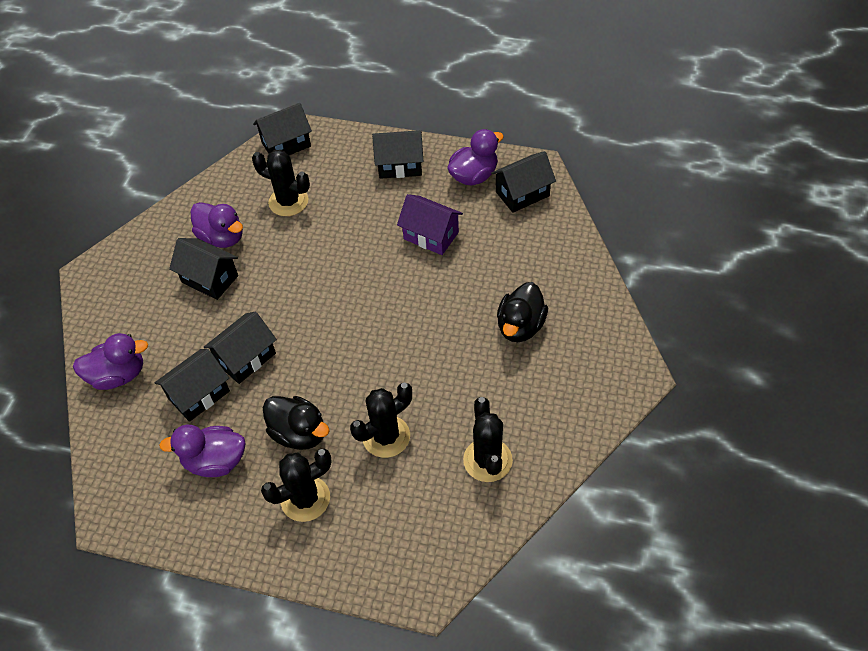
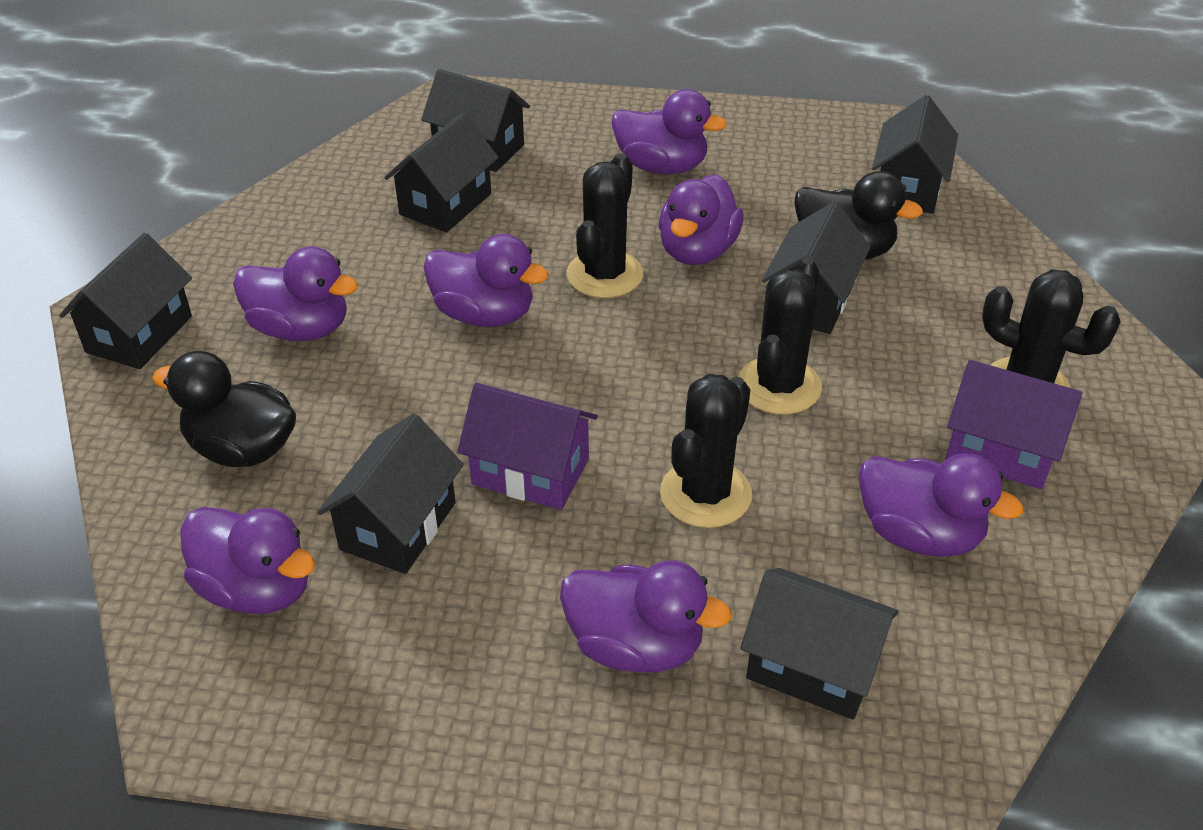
black house: [155,349,230,422] [169,238,238,300] [204,312,277,384] [253,103,312,155] [372,130,423,179] [491,151,556,213] = 6 -> [59,233,192,369] [317,414,464,574] [384,113,498,233] [421,69,530,172] [740,568,899,719] [762,202,871,334] [872,95,958,214] = 7
purple duck: [73,333,148,390] [159,424,246,477] [191,202,243,248] [447,129,504,186] = 4 -> [180,507,315,614] [233,246,358,341] [424,234,549,327] [560,560,732,672] [612,89,727,174] [659,174,744,265] [859,453,1023,557] = 7
purple house: [397,194,463,255] = 1 -> [457,383,598,510] [946,360,1082,489] = 2

